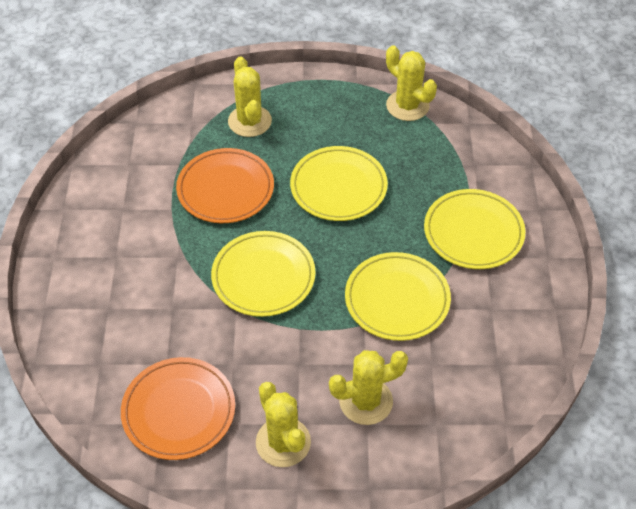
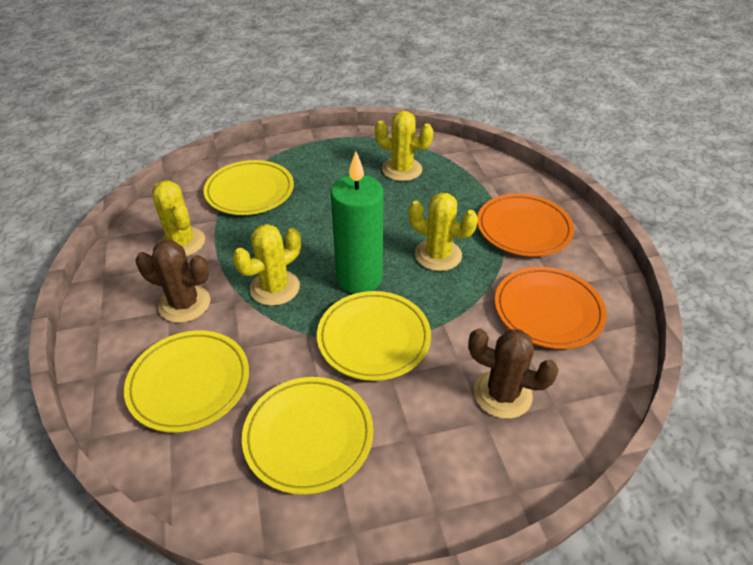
brown cactus: none = 0 -> [136,240,210,323] [468,328,559,419] = 2
green candle: none = 0 -> [331,151,383,293] = 1

